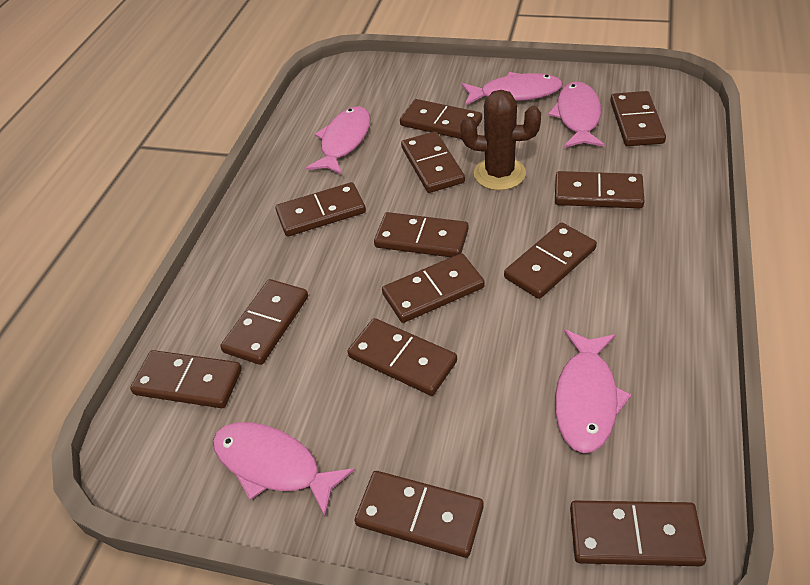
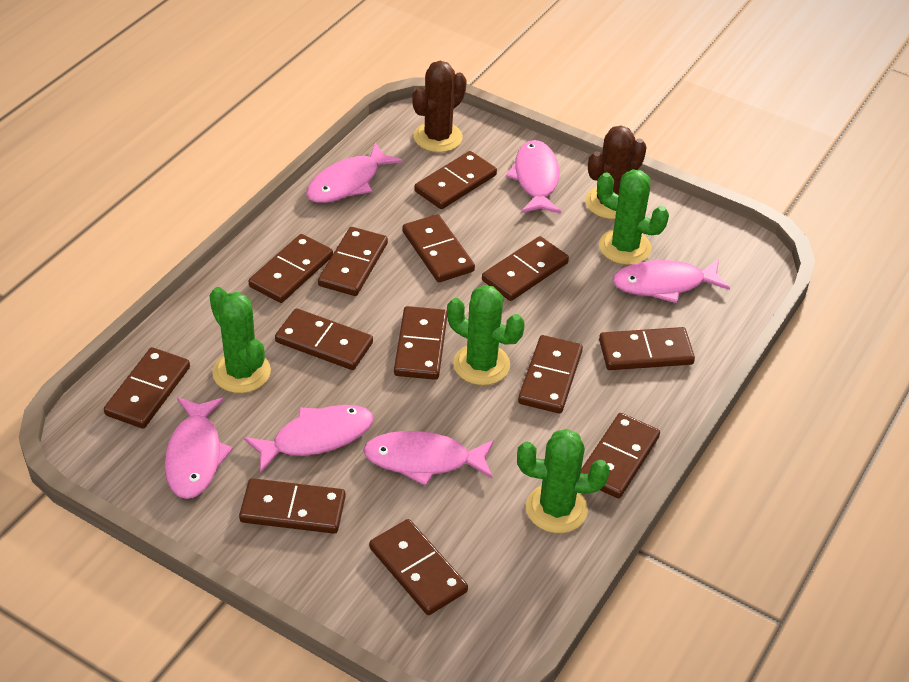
brown cactus: [460,90,541,190] = 1 -> [412,61,467,153] [585,126,647,219] = 2
green cactus: none = 0 -> [209,287,271,393] [447,285,525,385] [517,429,610,533] [597,169,669,265] = 4
pink fish: [213,422,355,517] [306,106,370,175] [461,72,563,106] [548,81,605,148] [555,330,632,453] = 5 -> [165,398,233,499] [244,405,373,473] [306,142,402,203] [363,431,494,486] [506,140,561,213] [612,259,730,303] = 6

